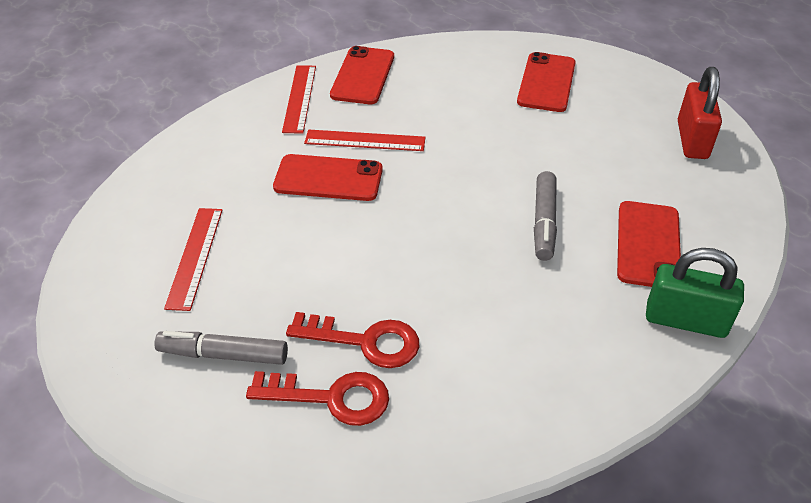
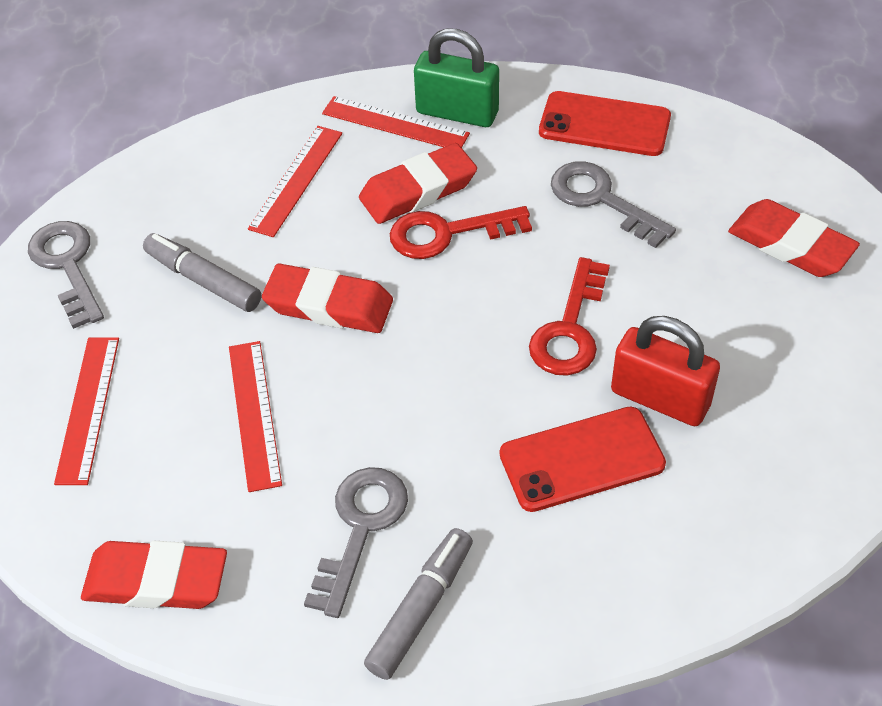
grey key: none = 0 -> [28,221,104,329] [304,467,408,618] [551,161,676,248] = 3
red eraser: none = 0 -> [81,541,227,609] [262,264,393,333] [359,143,477,224] [728,199,860,277] = 4
red phone: [273,154,383,201] [330,46,394,104] [517,52,576,112] [617,201,681,287] = 4 -> [500,407,666,512] [539,91,671,156] = 2
red ruler: [164,208,223,311] [282,65,316,134] [304,130,425,151] = 3 -> [54,337,119,485] [229,341,282,492] [248,126,342,237] [322,96,470,148] = 4

